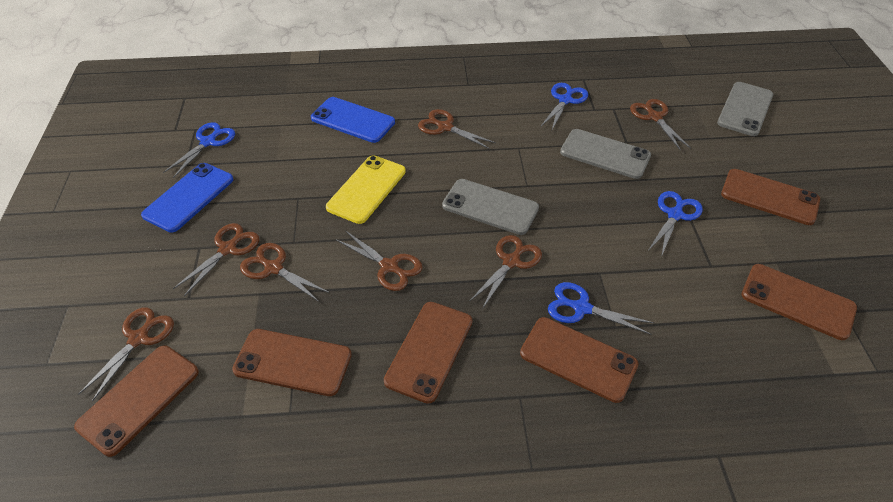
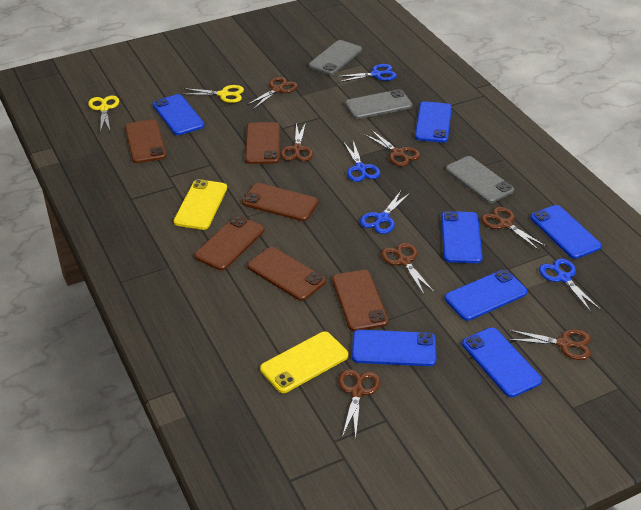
blue phone: [141,163,233,233] [311,97,395,143] = 2 -> [153,94,205,135] [352,330,436,366] [415,101,452,143] [441,211,483,263] [445,270,527,321] [462,327,542,397] [530,205,602,259] = 7
yellow phone: [326,155,406,224] = 1 -> [174,179,227,230] [260,331,348,393] = 2
yellow scissors: none = 0 -> [88,96,119,132] [181,85,244,103] = 2

